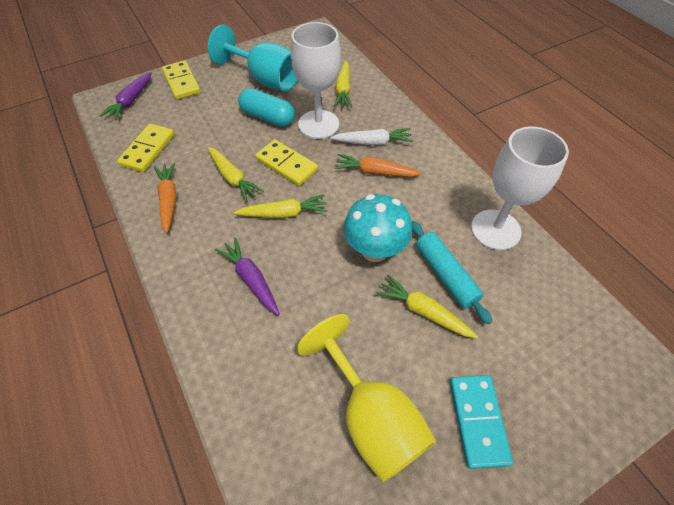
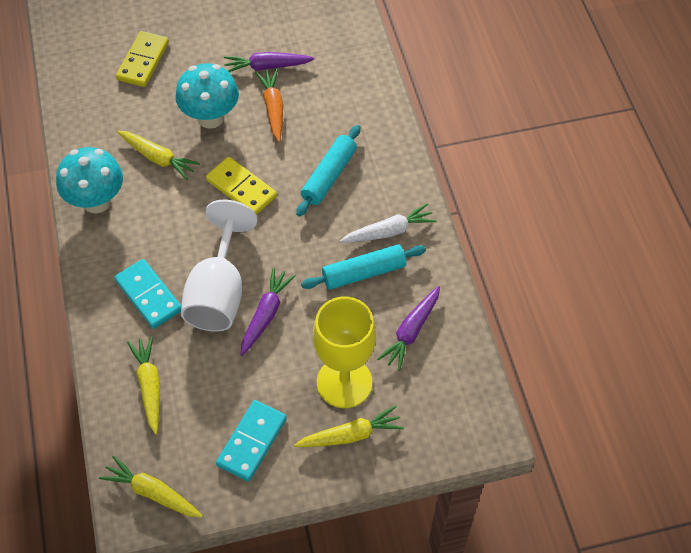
orange carrot: [154,163,176,233] [334,154,422,177] = 2 -> [256,69,283,142] = 1
purple carrot: [100,72,152,120] [215,237,280,315] = 2 -> [224,52,314,72] [241,267,296,356] [377,286,440,371] = 3
turquoise capsule: [238,88,295,127] = 1 -> none = 0
turquoise domino: [450,375,513,469] = 1 -> [114,259,181,329] [216,400,287,482] = 2
turquoise goblet: [208,25,297,92] = 1 -> none = 0
turquoise mushroom: [343,194,412,262] = 1 -> [56,147,123,213] [176,63,239,129] = 2
turquoise rolling pin: [412,221,493,324] = 1 -> [296,125,360,217] [301,244,426,290] = 2
white goblet: [291,22,341,139] [471,127,569,250] = 2 -> [181,200,258,332] = 1
yellow domino: [117,124,174,172] [162,61,201,100] [255,139,318,186] = 3 -> [116,31,169,87] [206,157,277,215] = 2

